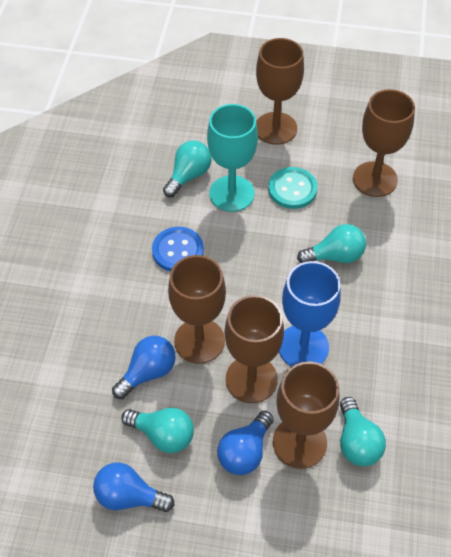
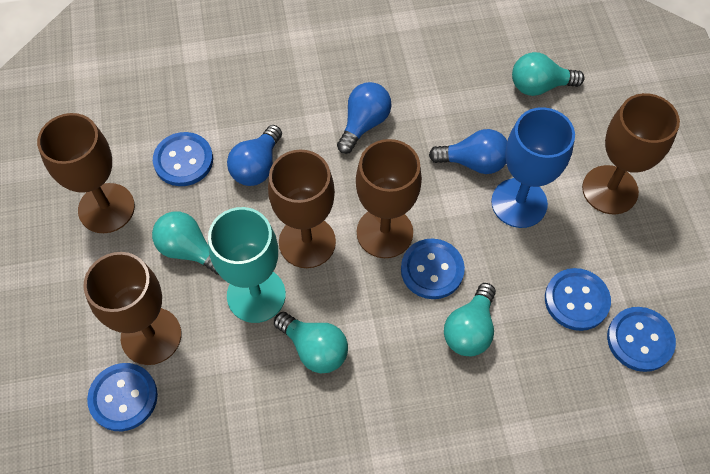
blue button: [152,227,204,272] = 1 -> [87,363,158,431] [153,132,213,186] [401,238,465,299] [545,268,611,331] [607,307,676,372] = 5
turquoise button: [268,167,318,209] = 1 -> none = 0

